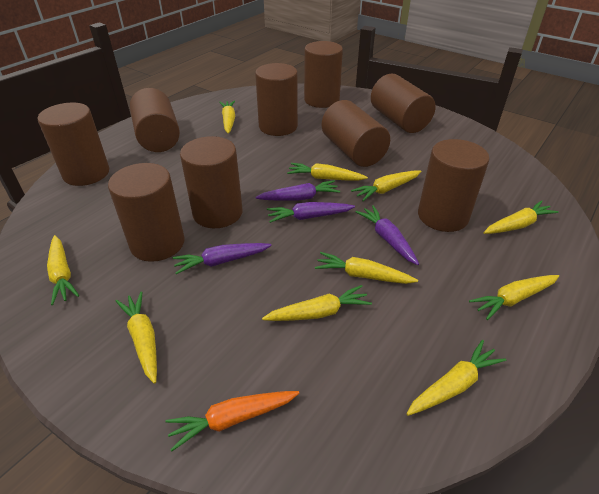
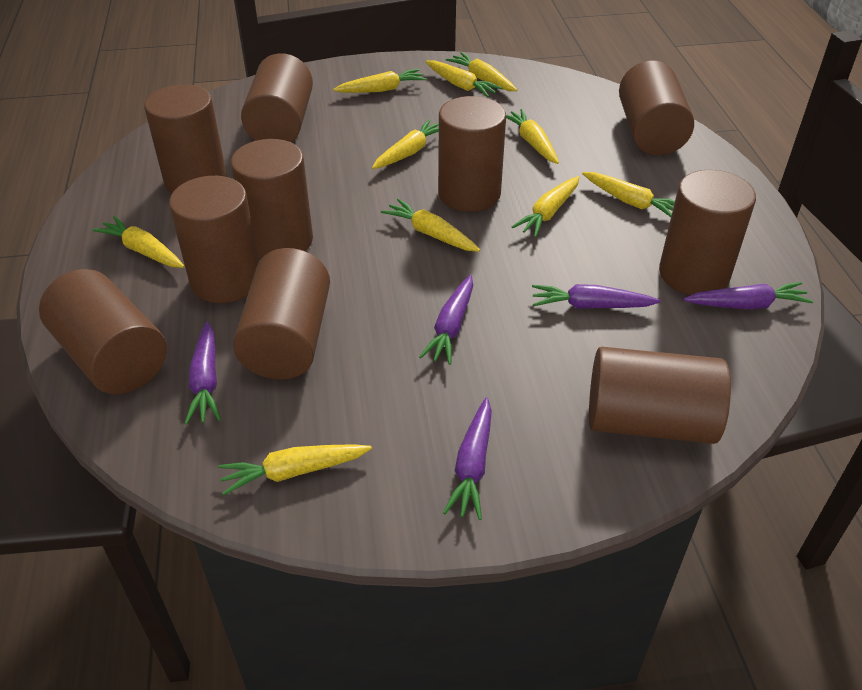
brown cylinder: [38,103,109,186] [108,163,185,262] [130,88,180,152] [180,136,243,228] [255,63,298,136] [304,41,343,108] [322,100,390,167] [371,74,436,133] [418,139,489,232] = 9 -> [39,269,167,394] [144,85,227,194] [169,176,259,303] [231,139,313,258] [233,248,330,379] [241,53,313,142] [438,96,506,212] [589,347,731,444] [619,61,694,155] [659,170,756,295] = 10
orange carrot: [166,391,299,451] = 1 -> none = 0
purple carrot: [173,243,272,274] [256,180,340,201] [267,202,355,223] [356,205,419,265] = 4 -> [185,321,221,425] [419,275,473,365] [443,397,492,520] [532,284,661,309] [683,282,813,309] = 5

